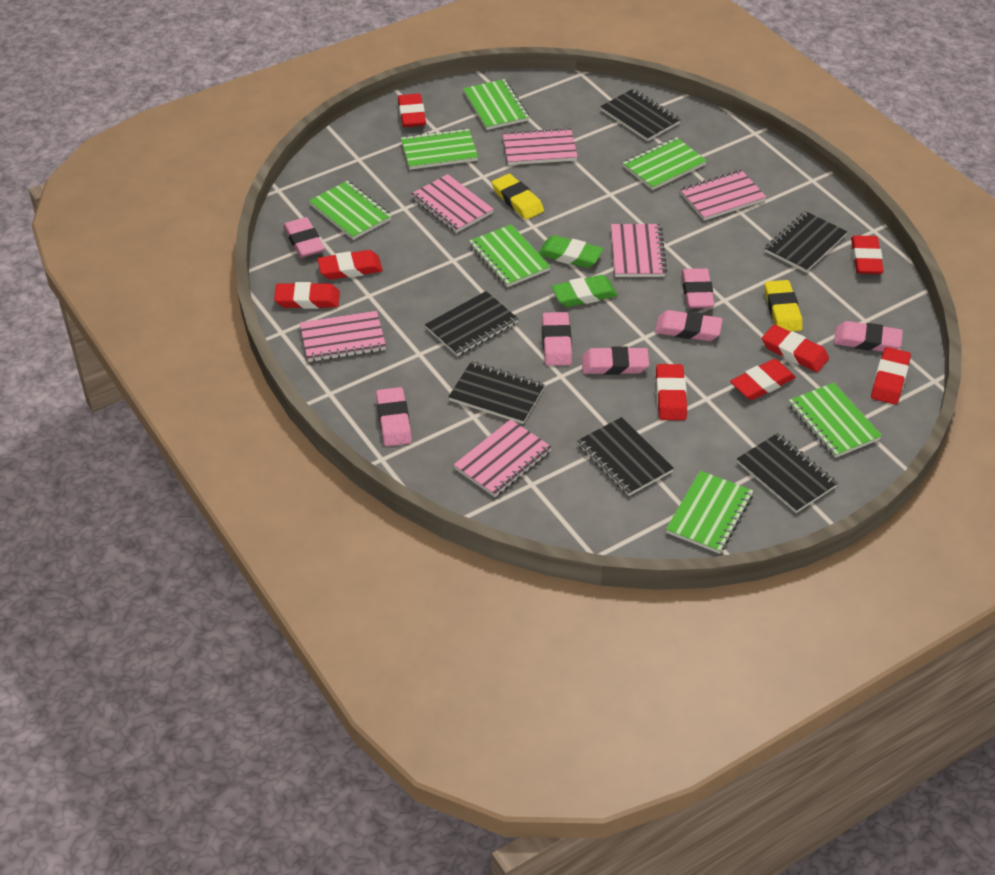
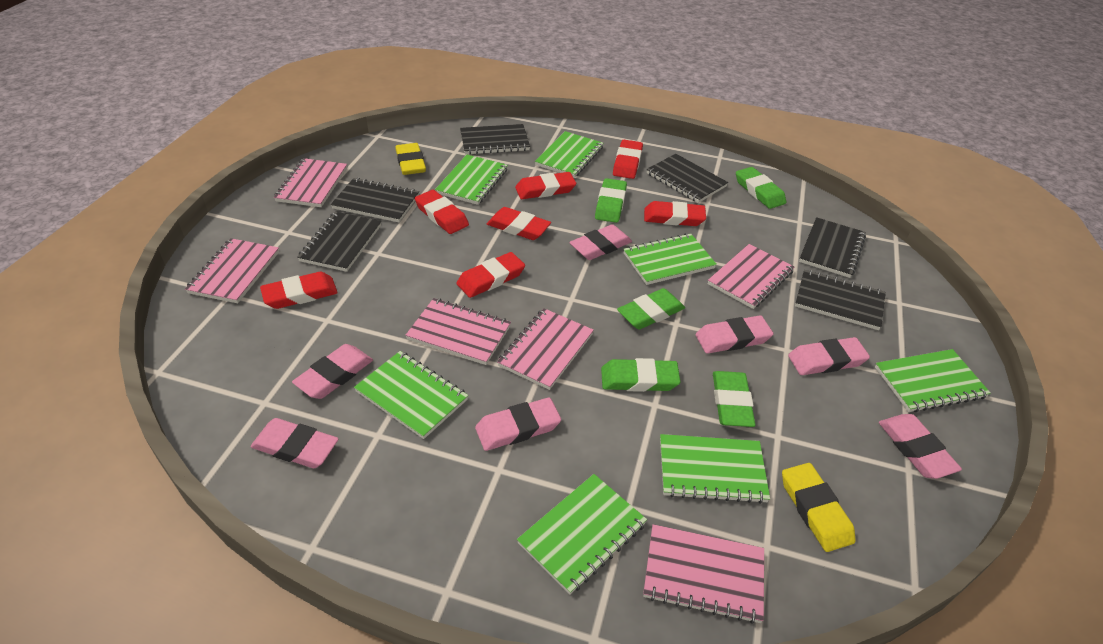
green eraser: [539,235,603,268] [551,275,618,307] = 2 -> [595,178,627,223] [601,358,681,392] [617,288,685,330] [713,371,756,427] [736,167,786,209] = 5
red eraser: [274,282,340,309] [317,250,383,280] [398,93,426,127] [656,364,687,420] [730,359,796,400] [762,324,829,372] [851,235,884,274] [871,347,911,405] = 8 -> [260,272,338,309] [415,190,469,234] [456,252,525,298] [487,207,551,240] [515,172,576,199] [613,140,643,179] [644,201,706,226] = 7

